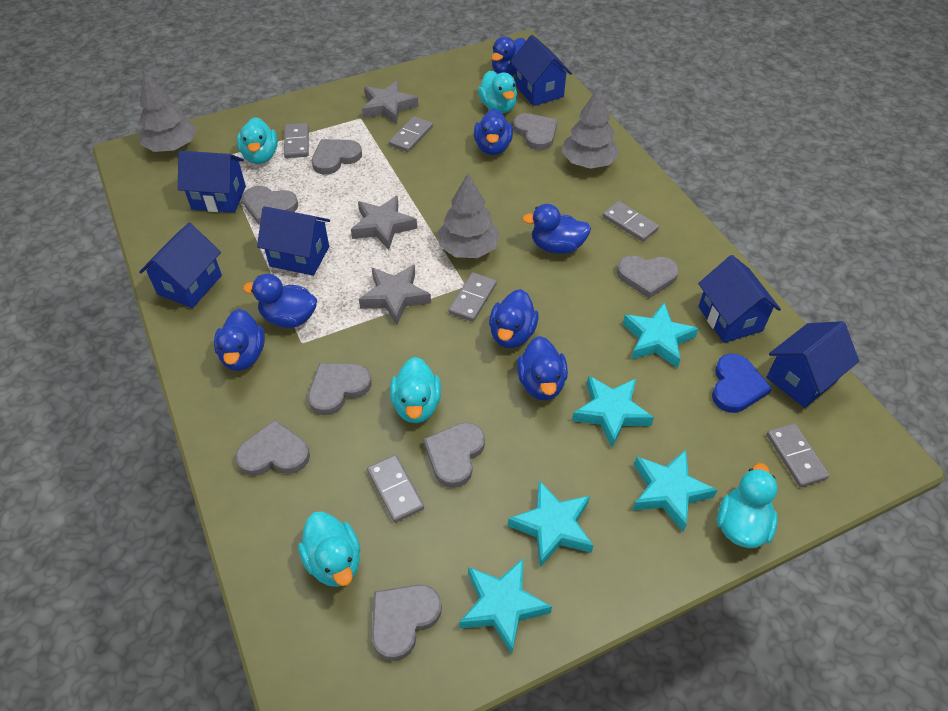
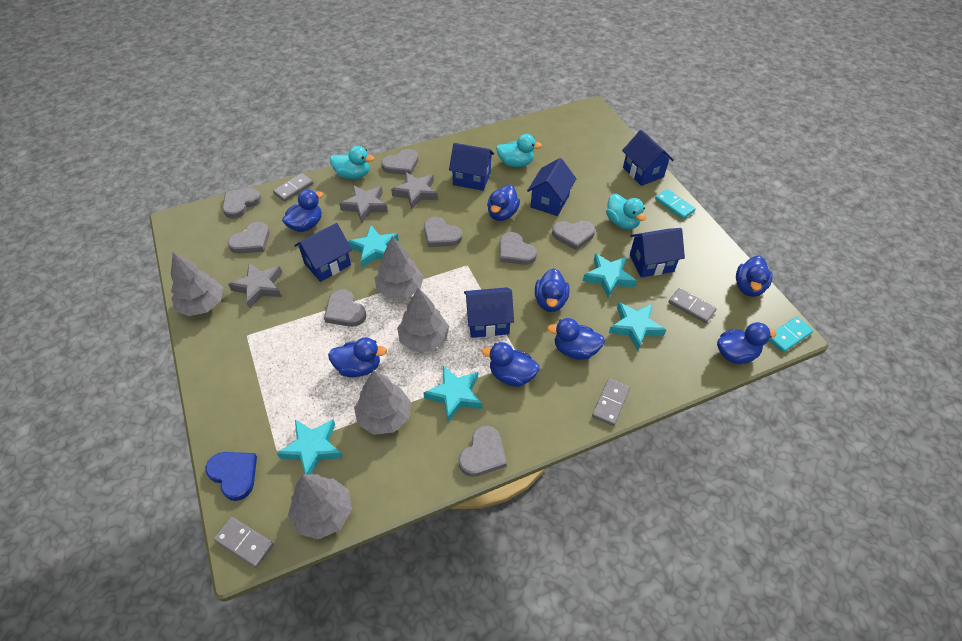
blue duck: [214,309,265,371] [243,274,317,328] [474,109,513,155] [489,289,539,348] [491,36,526,76] [517,336,568,400] [522,204,591,254] = 7 -> [282,190,323,232] [328,338,387,377] [482,342,539,387] [487,185,520,221] [535,268,569,312] [547,318,605,360] [717,322,776,364] [736,256,773,297] = 8
grey domino: [284,123,309,158] [367,455,424,523] [389,116,433,152] [449,272,497,322] [603,201,659,242] [766,423,829,487] = 6 -> [214,517,274,568] [273,173,313,201] [592,378,630,426] [668,288,717,323] = 4
grey tree: [139,71,196,152] [438,173,500,258] [562,86,619,169] = 3 -> [171,252,223,316] [288,475,352,540] [354,370,411,435] [375,236,424,299] [397,288,449,352] = 5
turquoise domino: none = 0 -> [655,189,696,219] [769,317,813,352] = 2
turquoise duck: [237,117,278,164] [298,511,360,587] [390,357,441,423] [478,71,517,113] [717,463,778,548] = 5 -> [330,146,374,179] [496,134,542,167] [606,194,646,230] = 3

